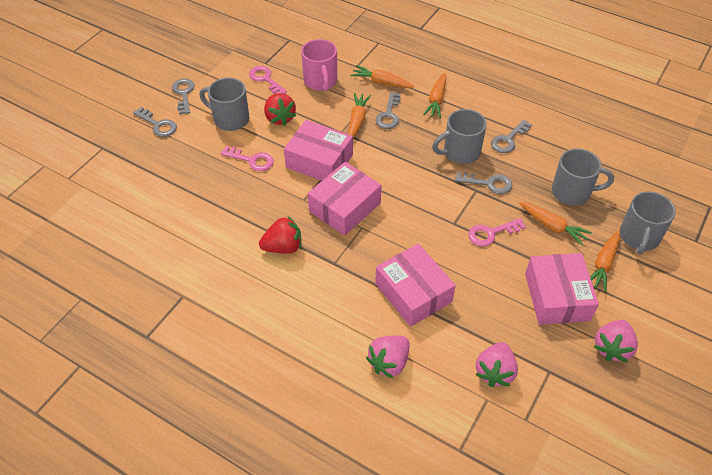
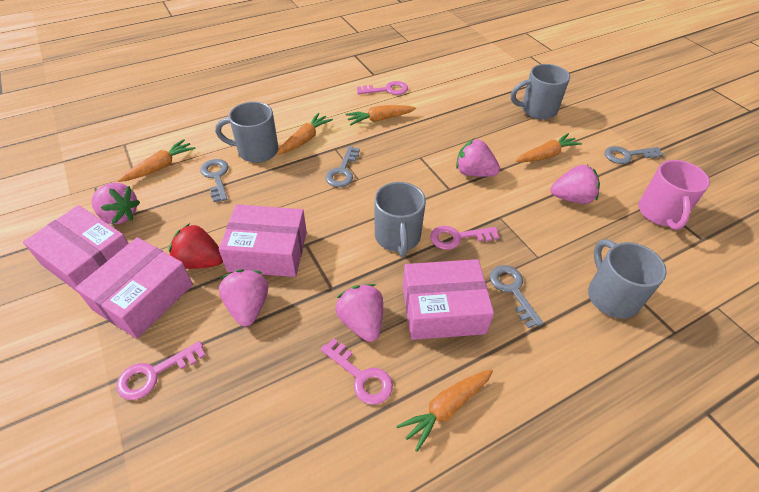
grey key: [133,107,177,137] [172,79,195,114] [375,92,401,129] [455,172,513,194] [491,120,532,153] = 5 -> [200,159,229,202] [325,146,360,187] [490,265,543,328] [605,146,664,164] = 4
pink key: [221,146,274,171] [249,66,287,94] [468,218,526,246] = 3 -> [116,341,206,400] [321,338,393,405] [357,81,408,95] [430,226,499,250] = 4
pink strawberry: [366,335,410,378] [475,342,518,387] [594,320,638,362] = 3 -> [92,182,140,224] [219,269,268,326] [335,284,383,342] [456,139,500,177] [551,165,600,204] = 5
red strawberry: [259,216,301,254] [264,93,296,126] = 2 -> [169,223,223,269] = 1

